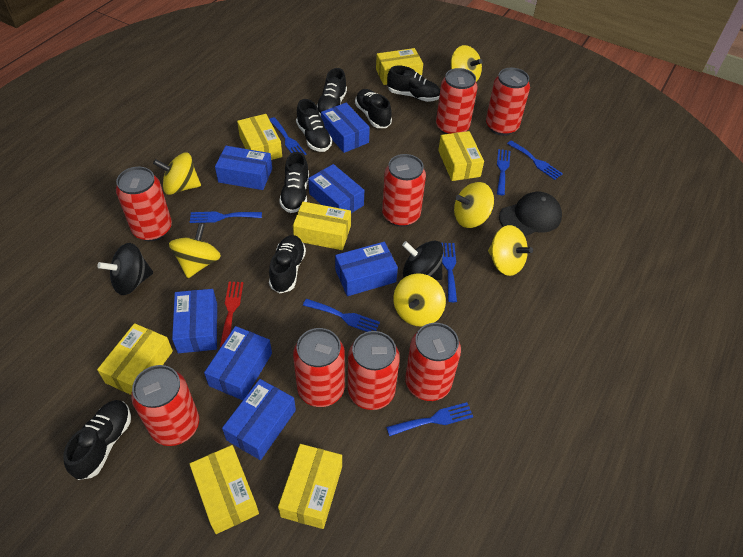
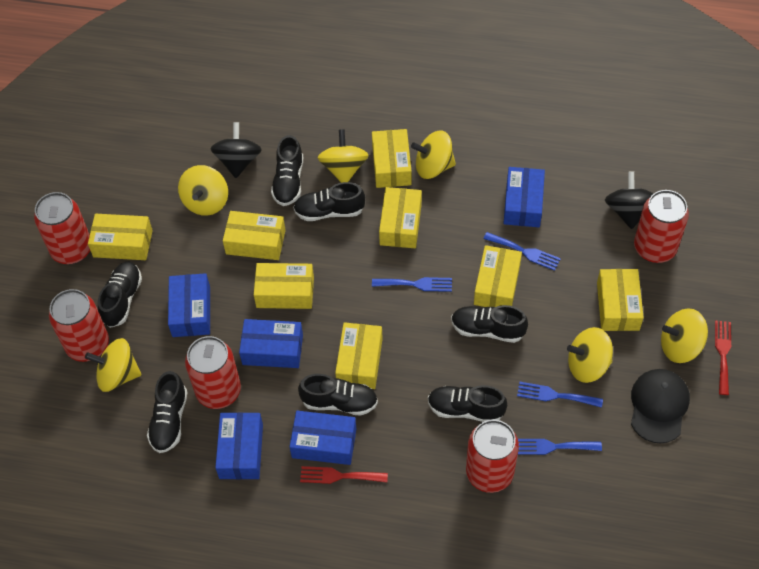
blue box: [172,289,217,353] [204,326,272,400] [215,146,272,190] [222,379,296,460] [308,164,364,213] [321,103,370,153] [335,242,398,296] = 7 -> [168,273,210,337] [215,412,263,479] [239,319,303,368] [289,411,356,465] [503,167,545,227] = 5
blue fork: [190,212,262,223] [269,117,306,155] [303,299,380,332] [386,402,473,436] [442,243,457,302] [497,149,510,195] [507,140,563,180] = 7 -> [372,277,452,292] [483,232,561,271] [517,382,603,408] [518,439,602,455] = 4
red can: [116,167,172,241] [131,365,199,446] [293,328,345,407] [348,331,400,410] [382,154,426,227] [405,323,461,401] [436,68,478,134] [486,68,530,136] = 8 -> [34,192,90,264] [49,289,109,362] [185,336,241,409] [466,420,519,493] [634,190,689,263] = 5
red fork: [220,282,243,348] = 1 -> [300,466,388,484] [715,320,731,395] = 2
yellow box: [97,323,173,395] [189,445,259,534] [237,114,282,160] [278,444,342,529] [293,202,351,250] [376,48,423,85] [438,131,484,181] = 7 -> [88,214,153,260] [223,211,286,260] [254,263,314,309] [335,322,383,389] [372,129,412,188] [379,187,422,248] [474,245,522,307] [597,269,644,331] = 8

